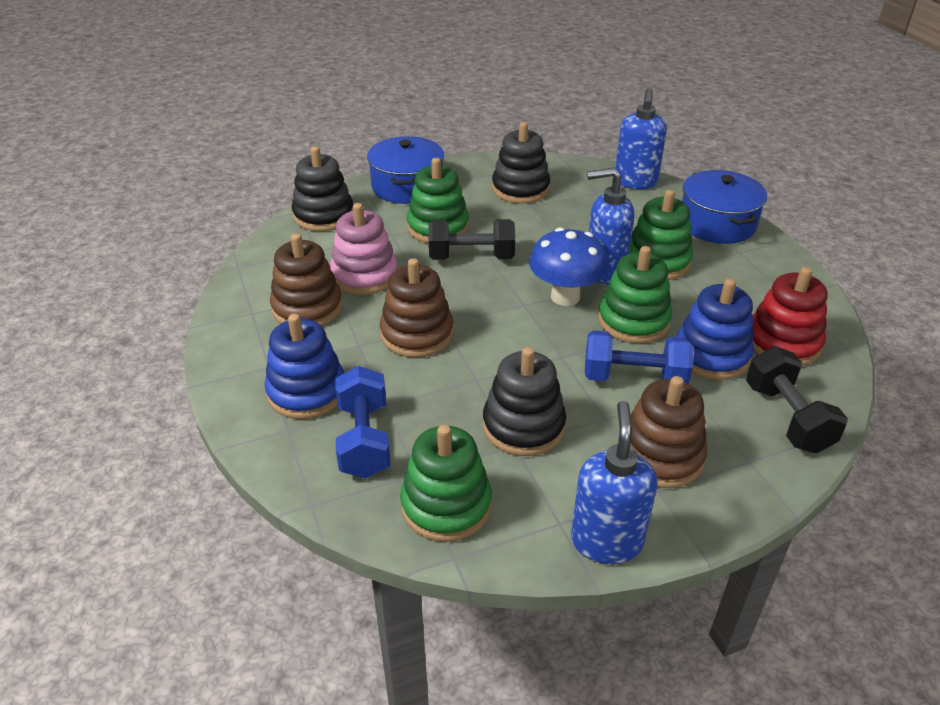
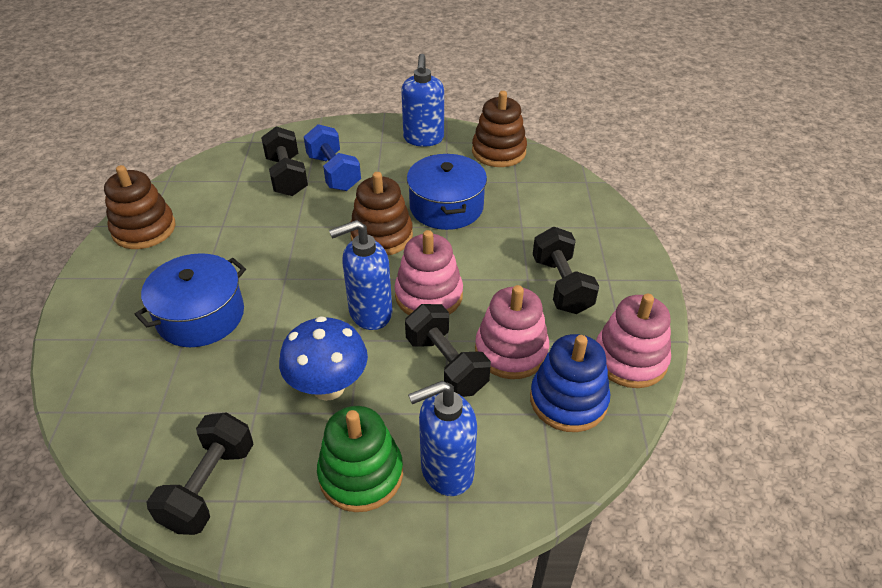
black dumbbell: [429,219,515,260] [746,346,848,453] = 2 -> [146,412,254,535] [261,126,308,196] [405,304,491,397] [533,227,599,314] = 4
black stacking toy: [292,146,353,231] [483,347,566,456] [492,122,550,204] = 3 -> none = 0
blue dumbbell: [335,366,391,479] [585,330,693,384] = 2 -> [304,124,361,191] = 1
blue stacking toy: [264,314,344,419] [676,278,754,380] = 2 -> [530,334,610,432] = 1
green stacking toy: [400,425,492,542] [407,158,469,243] [598,246,672,343] [629,190,693,280] = 4 -> [317,406,403,512] = 1
pink stacking toy: [330,203,398,295] = 1 -> [395,230,463,315] [475,285,549,379] [596,294,671,388] = 3
red stacking toy: [752,267,828,366] = 1 -> none = 0

